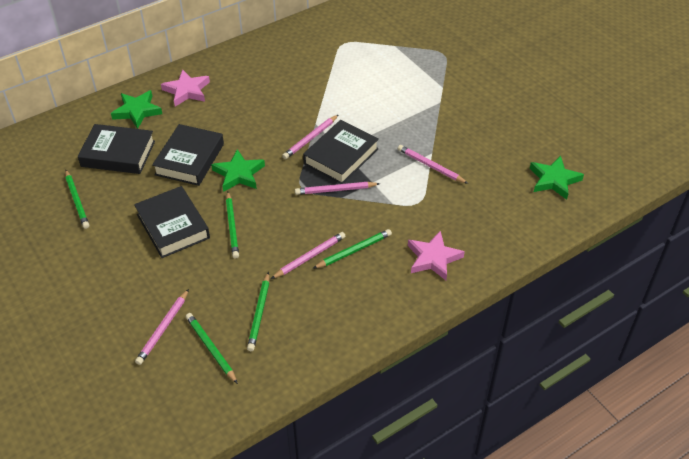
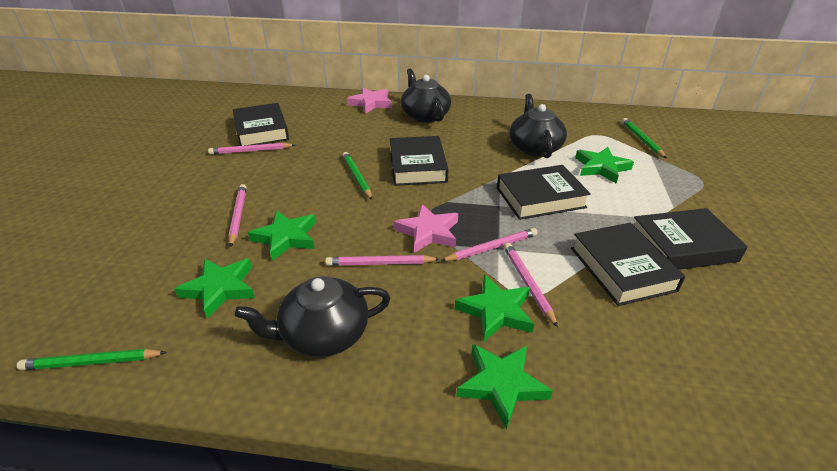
black book: [78,124,155,174] [134,186,210,258] [152,124,224,186] [303,120,379,184] = 4 -> [233,103,289,146] [390,136,449,186] [497,165,591,220] [571,223,685,306] [634,208,748,270] = 5
black teapot: none = 0 -> [235,276,391,357] [401,68,451,123] [509,94,567,158] = 3
green pencil: [65,170,89,229] [186,313,238,384] [226,192,239,259] [247,272,269,351] [313,229,392,269] = 5 -> [17,349,167,370] [343,152,372,200] [622,118,667,159] = 3
green star: [111,90,162,129] [211,149,265,192] [530,156,584,200] = 3 -> [174,259,255,319] [248,211,316,261] [455,275,534,341] [456,344,553,429] [575,147,634,183] = 5

